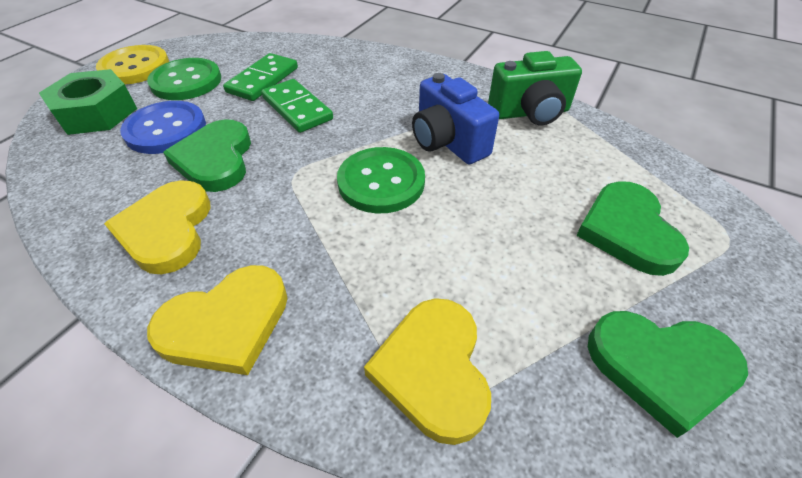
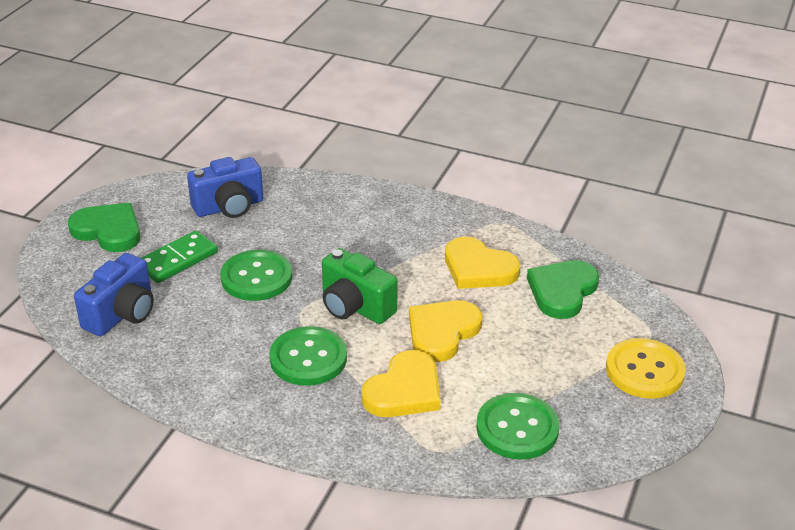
blue button: [120,101,206,154] = 1 -> none = 0
blue camera: [412,73,499,164] = 1 -> [74,253,154,336] [187,157,263,218] = 2
green button: [147,58,221,100] [337,147,425,213] = 2 -> [220,250,292,301] [269,326,347,386] [476,393,559,460] = 3
green domino: [223,53,298,101] [261,79,333,133] = 2 -> [141,231,218,283] = 1
green heart: [163,119,251,192] [576,181,689,276] [588,311,748,438] = 3 -> [68,203,140,252] [527,260,599,319] = 2
green nut: [39,69,137,135] = 1 -> none = 0

